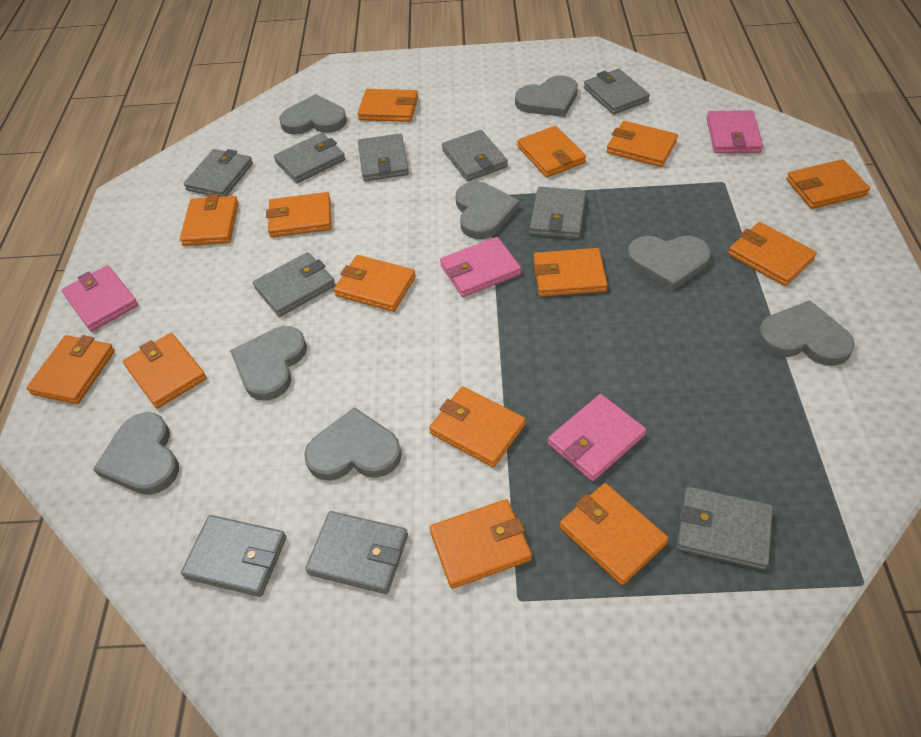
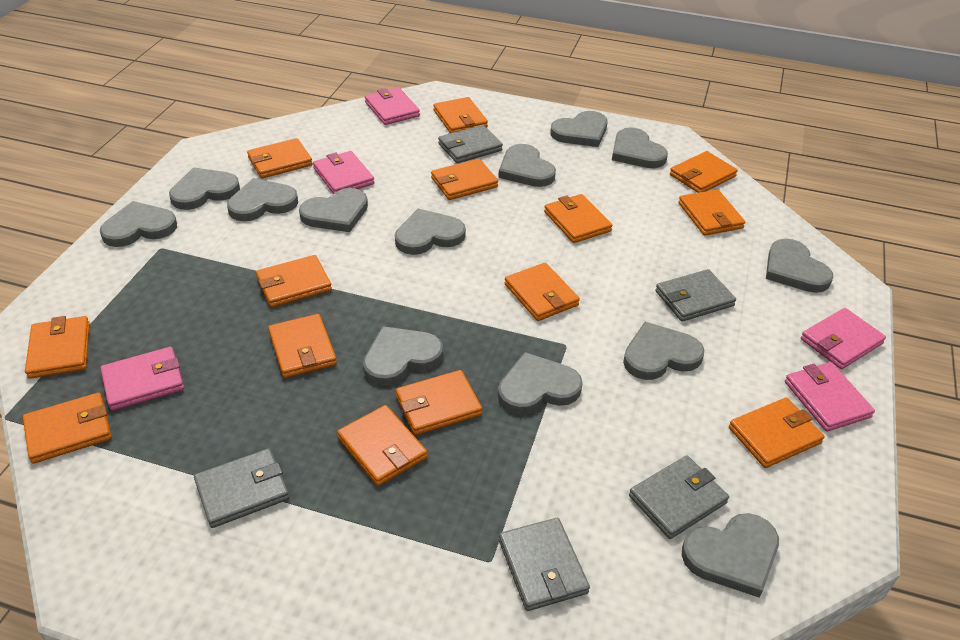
grey heart: [93,412,179,495] [230,326,307,401] [279,94,347,135] [304,407,402,481] [455,181,519,239] [515,75,578,117] [627,236,711,291] [758,300,855,366] = 8 -> [100,201,177,247] [169,167,240,210] [227,178,298,221] [299,188,368,232] [363,326,443,386] [395,209,466,255] [498,144,556,187] [498,352,583,414] [550,111,608,147] [612,127,668,168] [623,322,704,380] [682,513,779,598] [766,239,833,293] = 13
grey wallet: [181,515,286,597] [184,149,253,197] [253,252,336,317] [274,133,345,183] [305,511,408,594] [358,133,409,181] [442,130,508,181] [530,187,586,239] [584,69,650,115] [676,487,773,570] = 10 -> [194,448,289,528] [438,125,503,163] [499,518,590,611] [629,455,729,539] [655,269,736,322] = 5
pink wallet: [62,265,138,331] [440,237,521,297] [548,394,646,481] [707,110,763,153] = 4 -> [100,347,184,411] [313,151,374,194] [365,87,420,125] [785,362,875,432] [801,308,886,369] = 5

